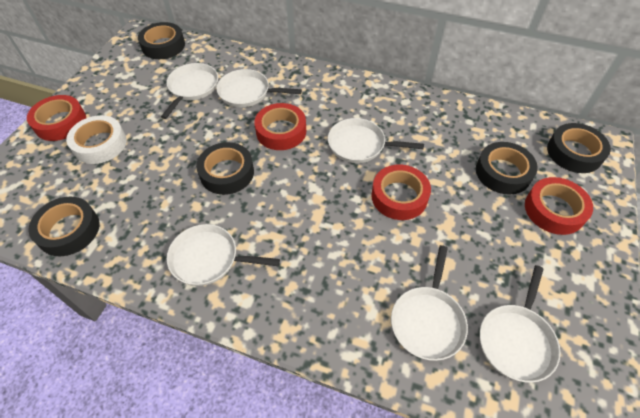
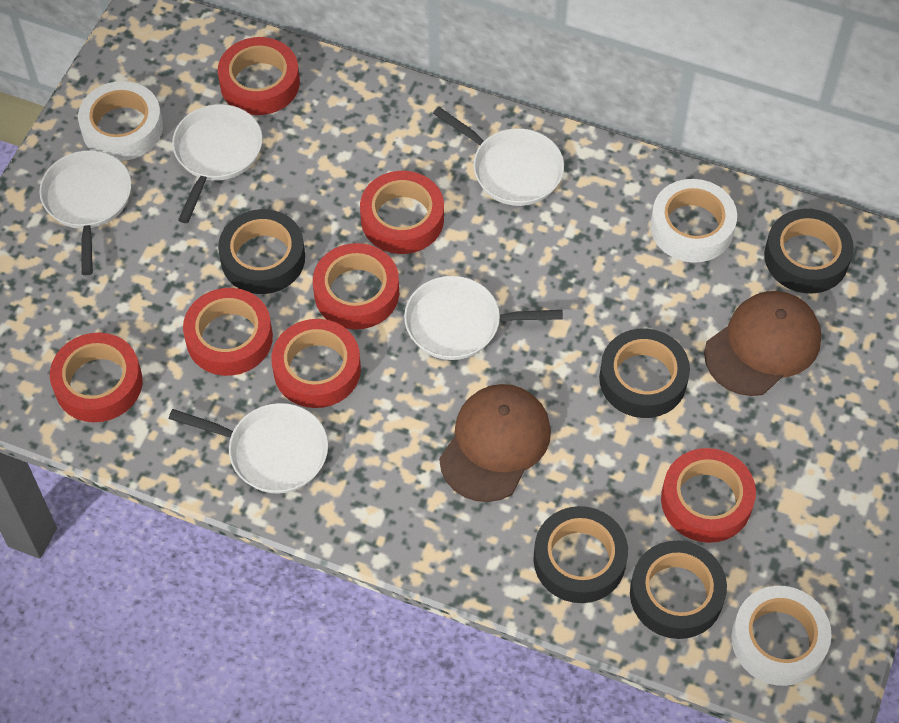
brown cap: none = 0 -> [439,384,551,502] [704,291,821,396] = 2
red tape: [27,95,86,141] [254,103,306,150] [371,165,431,220] [525,177,593,235] = 4 -> [50,333,143,422] [183,288,273,376] [218,37,300,115] [271,319,361,408] [313,243,399,330] [360,171,444,254] [661,448,756,543] = 7
white pan: [161,63,218,119] [167,224,280,286] [216,69,302,107] [328,118,424,163] [391,245,468,361] [480,265,561,383] = 6 -> [39,150,131,275] [169,403,328,494] [172,104,262,223] [404,276,563,360] [433,107,564,206] = 5
white tape: [66,115,126,164] = 1 -> [78,81,163,161] [650,179,737,263] [731,586,832,686] = 3

